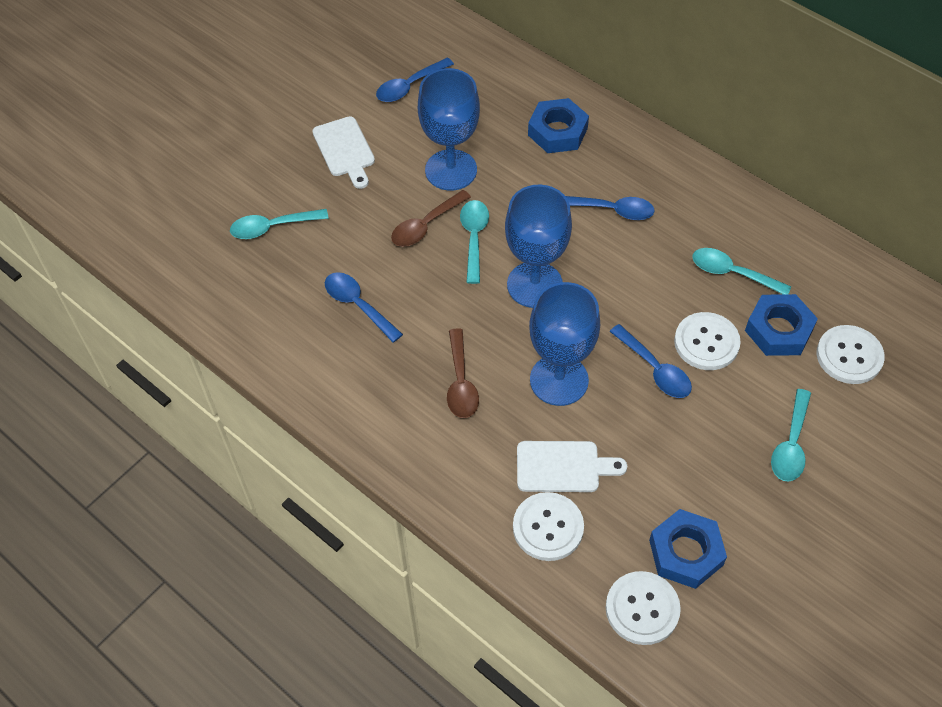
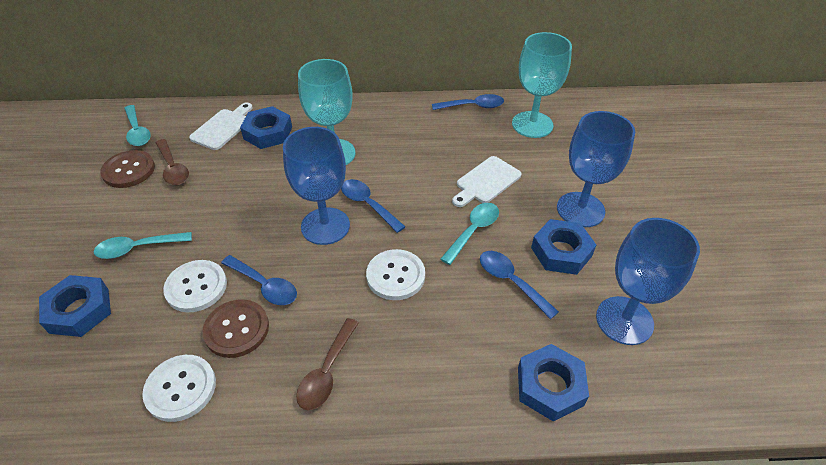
blue nut: [528,98,589,153] [649,509,727,589] [745,294,818,356] = 3 -> [39,275,111,337] [240,106,292,149] [518,344,589,422] [531,219,596,275] = 4
brown button: none = 0 -> [100,150,155,188] [203,299,269,358] = 2
turquoise goblet: none = 0 -> [298,59,356,165] [512,32,572,138] = 2
turquoise spoon: [230,209,329,239] [460,200,489,284] [692,248,791,294] [771,389,811,481] = 4 -> [94,232,192,259] [124,105,151,146] [440,203,499,265] = 3
white button: [513,492,584,561] [606,571,681,645] [674,312,741,370] [817,325,885,384] = 4 -> [142,355,216,422] [163,260,227,312] [366,249,425,300] = 3

